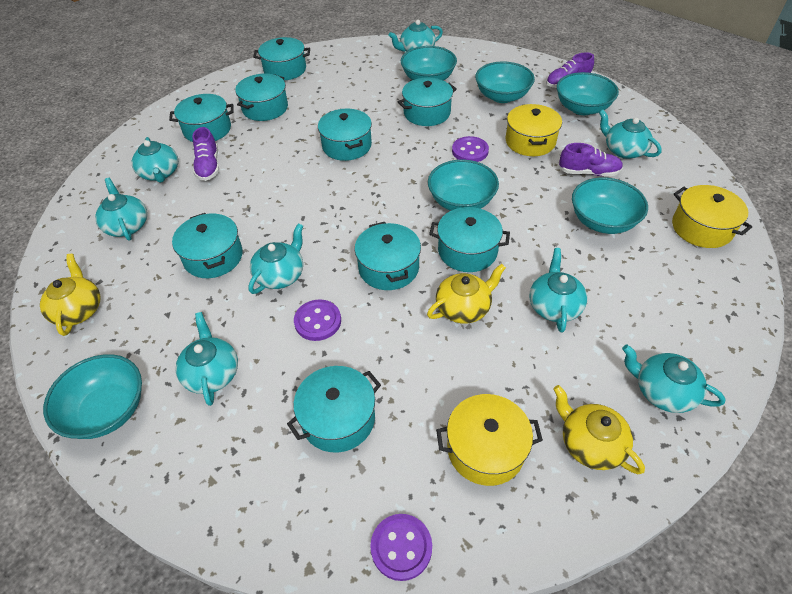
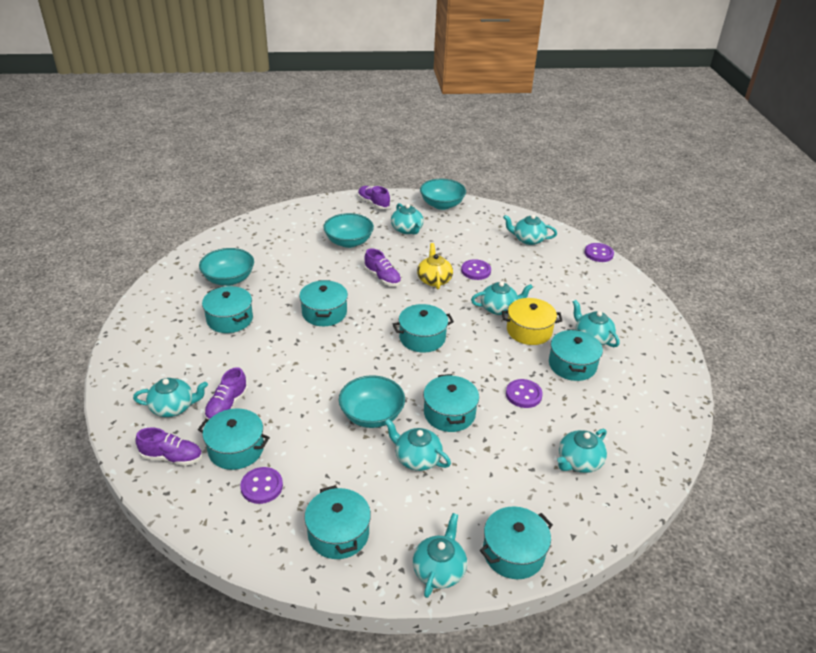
purple button: [294,299,341,341] [370,514,432,581] [452,136,489,162] = 3 -> [240,467,283,504] [461,259,491,280] [506,379,543,408] [585,243,614,262] = 4
purple shoe: [192,127,219,181] [546,52,594,88] [559,143,623,177] = 3 -> [135,427,202,466] [204,367,248,419] [358,186,390,209] [364,249,401,286] = 4
turquoise bowl: [43,354,142,439] [401,46,457,81] [428,160,499,211] [475,61,535,103] [557,72,619,115] [572,177,648,234] = 6 -> [199,248,254,286] [323,213,374,248] [339,375,405,428] [420,179,466,210] = 4
turquoise pot: [169,94,234,142] [172,213,243,278] [235,74,288,121] [253,37,310,80] [287,366,381,453] [318,109,372,161] [354,222,421,290] [398,78,457,126] [429,207,510,272] = 9 -> [198,409,270,470] [202,286,253,333] [299,280,348,326] [304,485,371,559] [393,304,454,352] [423,374,479,432] [480,506,553,579] [549,329,603,381] = 8
yellow pot: [436,394,543,486] [506,104,562,156] [672,185,752,248] = 3 -> [502,298,562,345] = 1
yellow teapot: [40,254,100,336] [427,264,506,324] [553,385,645,474] = 3 -> [417,243,453,289] = 1

